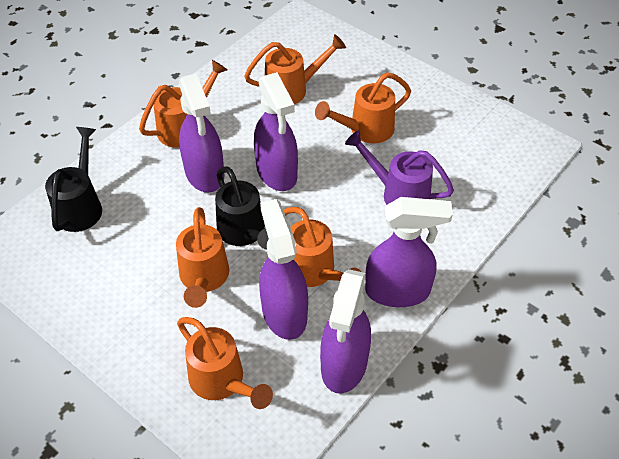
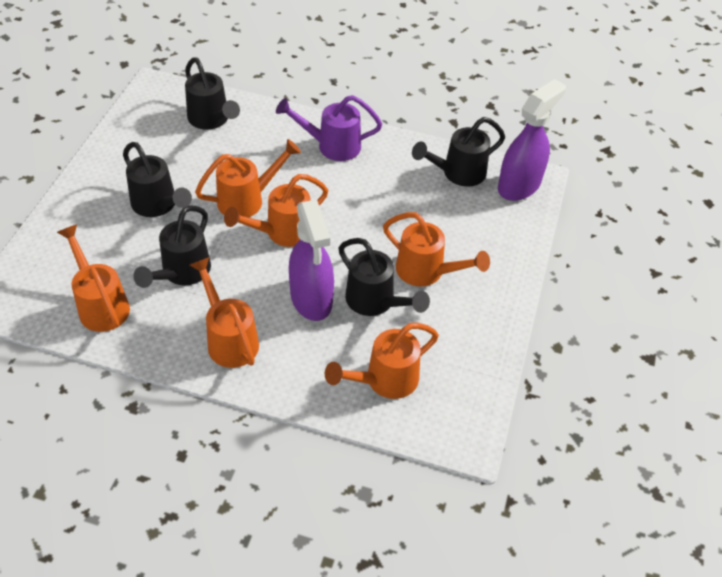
black watering can: [45,127,102,232] [215,166,269,250] = 2 -> [123,142,192,217] [133,205,211,288] [185,57,240,130] [338,238,430,316] [412,117,505,187] = 5
purple spray bottle: [179,73,224,193] [254,72,298,191] [259,199,308,340] [320,269,371,394] [365,197,453,307] = 5 -> [289,200,334,321] [498,79,566,201] = 2

